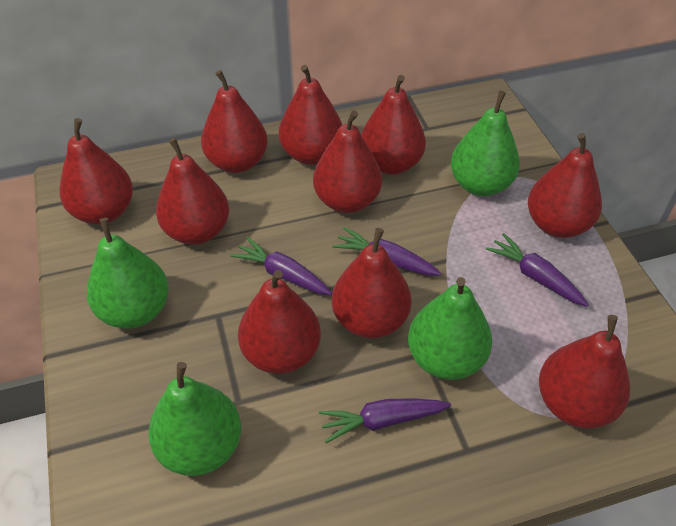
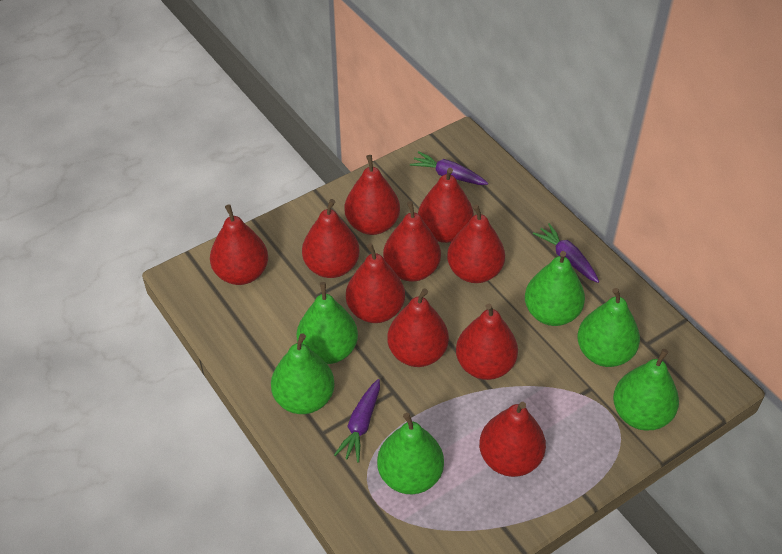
green pear: [87,218,169,329] [148,362,241,476] [408,277,492,380] [451,91,520,196] = 4 -> [271,333,335,414] [296,282,358,364] [377,413,444,494] [525,251,585,326] [577,288,640,367] [613,349,679,431] = 6
purple carrot: [230,237,332,295] [319,398,451,443] [332,227,441,276] [486,233,589,307] = 4 -> [334,379,380,463] [410,151,488,185] [533,223,599,283] = 3

